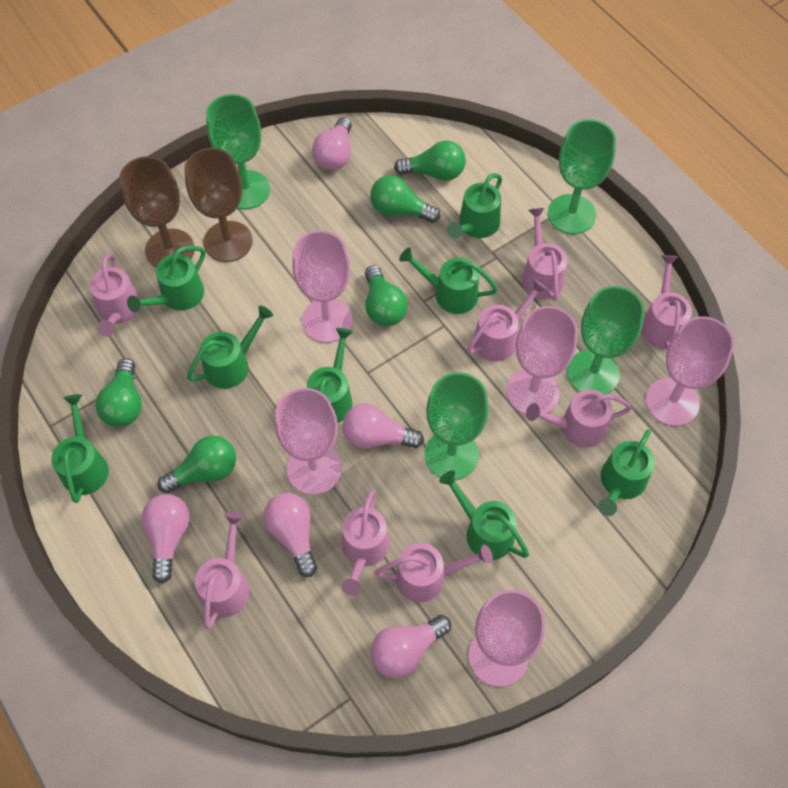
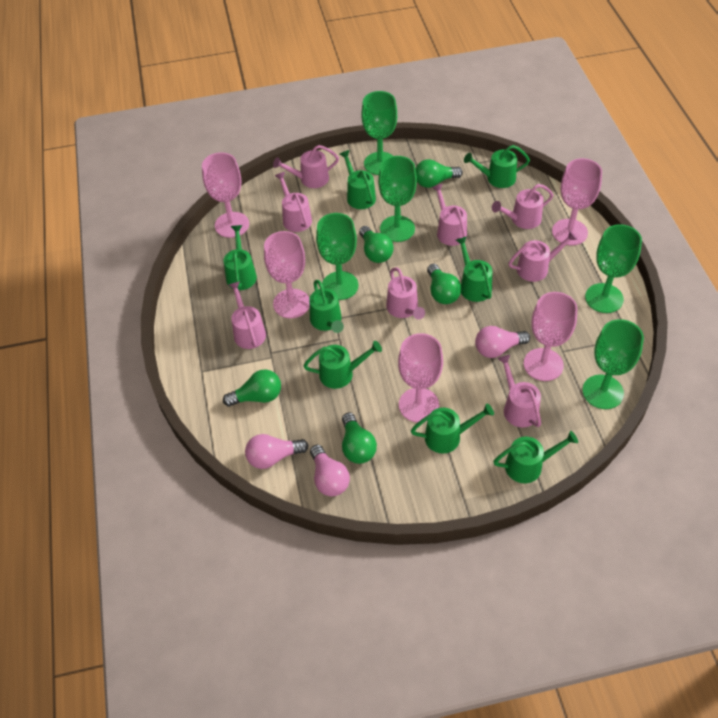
brown goblet: [119,156,194,268] [184,148,253,262] = 2 -> none = 0
green goblet: [206,94,270,209] [425,372,489,480] [548,119,616,234] [567,286,645,395] = 4 -> [316,213,358,300] [361,91,397,175] [378,156,417,242] [582,319,644,409] [585,224,642,313] = 5
pink light bulb: [141,494,190,584] [263,493,317,577] [312,117,352,170] [342,403,424,448] [370,615,451,678] = 5 -> [245,434,309,469] [310,445,350,496] [475,326,530,358] = 3

